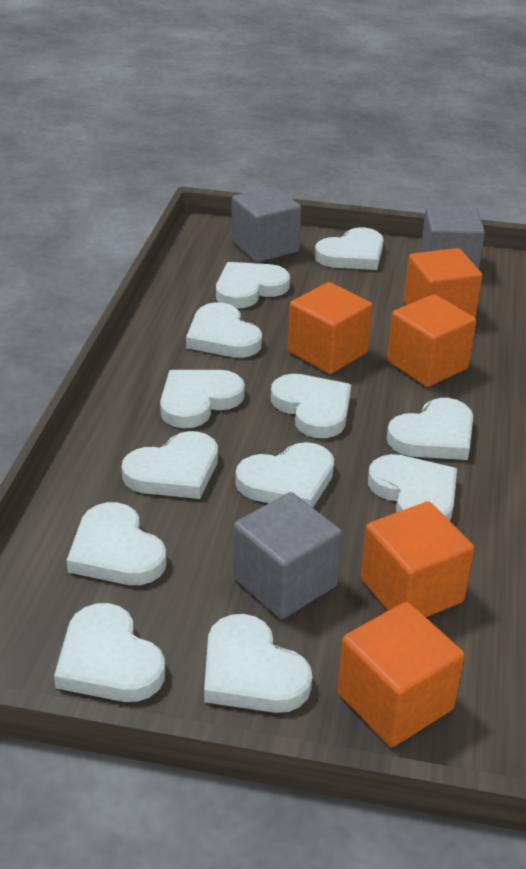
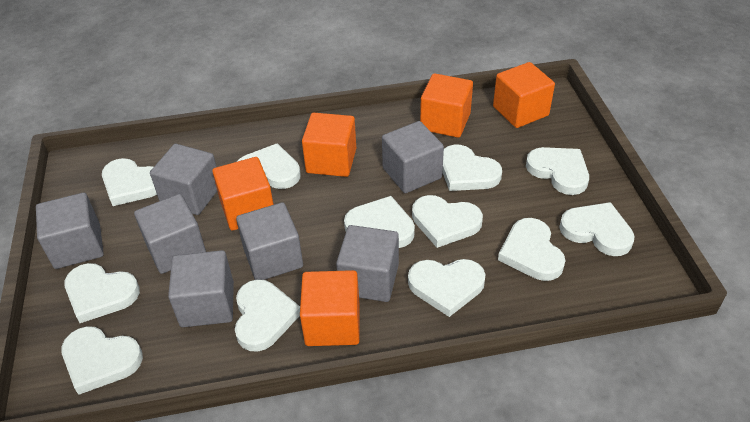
grey cube: [231,186,301,262] [233,492,342,619] [420,206,485,269] = 3 -> [36,193,104,269] [134,194,206,274] [150,144,217,215] [168,250,234,327] [236,202,303,280] [336,225,399,302] [382,121,444,193] = 7

